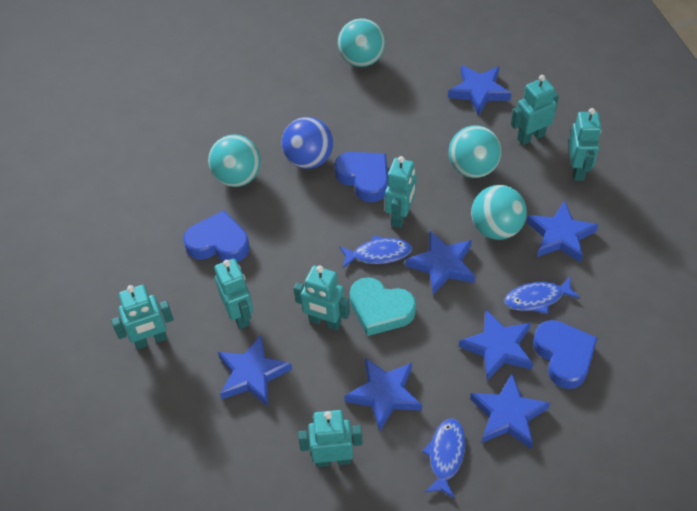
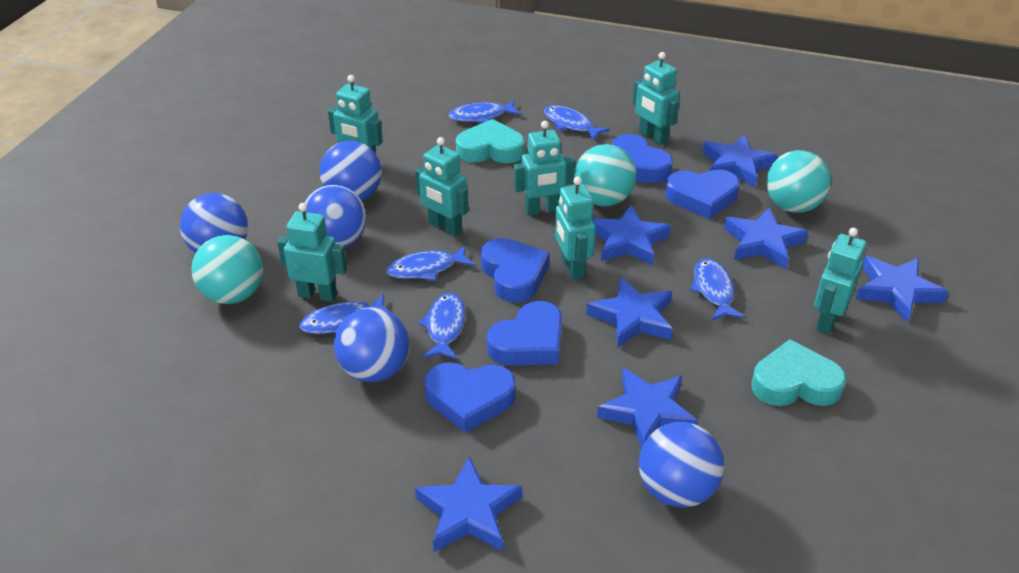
blue ball: [282,117,333,169] = 1 -> [180,193,248,253] [301,185,366,248] [320,141,382,201] [334,307,410,382] [639,422,724,507] = 5
blue fish: [339,235,412,268] [422,418,465,498] [505,277,580,314] = 3 -> [299,294,393,334] [386,246,475,281] [418,293,465,360] [448,100,521,123] [544,105,610,141] [690,258,745,320] = 6
blue heart: [183,210,250,262] [334,152,388,202] [533,320,597,389] = 3 -> [424,362,516,433] [481,238,550,303] [487,301,562,366] [612,134,673,183] [665,169,740,219] = 5
turquoise ball: [208,134,261,187] [337,18,385,67] [449,125,501,178] [471,185,527,240] = 4 -> [191,235,263,304] [574,144,636,207] [766,150,831,213] = 3
turquoise heart: [350,277,416,336] = 1 -> [456,119,525,163] [751,339,846,406] = 2

